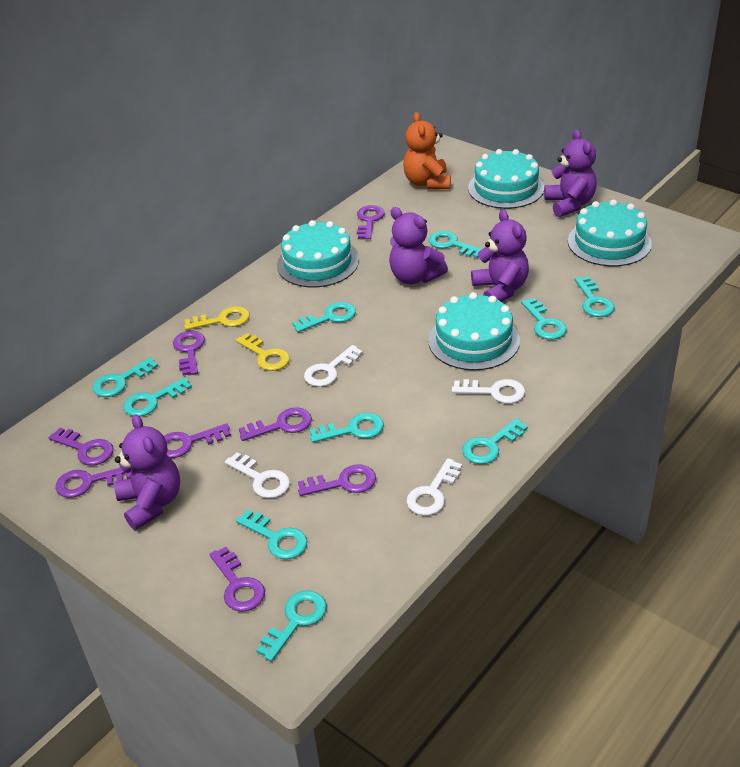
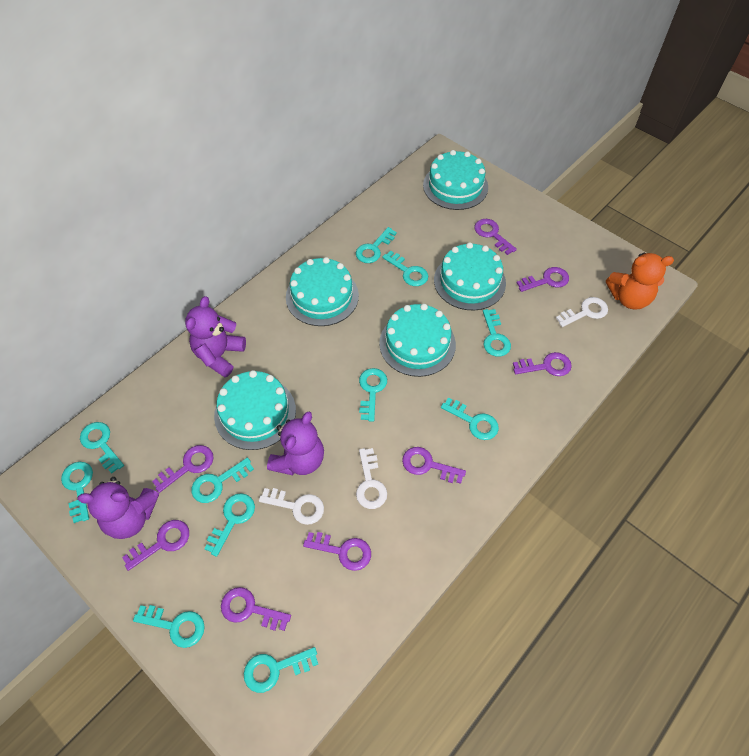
purple teddy bear: [114,414,180,530] [389,207,448,284] [471,210,529,302] [544,129,597,217] = 4 -> [77,477,159,539] [185,296,246,377] [267,412,324,475] = 3
turquoise cake: [277,220,359,287] [428,292,520,370] [468,149,544,209] [568,199,652,266] = 4 -> [214,370,296,450] [286,257,359,326] [379,304,456,377] [423,150,488,210] [434,242,506,311] = 5
turquoise key: [93,357,158,397] [124,377,192,417] [236,510,307,559] [256,591,327,662] [292,302,356,333] [310,413,384,443] [429,231,482,258] [462,418,528,464] [521,298,567,340] [575,276,615,317] = 10 -> [61,462,93,523] [80,422,124,474] [133,605,205,648] [191,458,254,503] [204,493,255,557] [244,647,318,693] [356,227,397,263] [359,368,387,422] [382,251,428,286] [441,398,499,440] [483,309,511,357] = 11
white key: [225,452,290,498] [304,345,363,387] [406,458,462,516] [452,379,525,404] = 4 -> [259,488,324,525] [356,448,387,509] [556,297,608,327] = 3
yellow key: [184,306,250,330] [236,333,290,371] = 2 -> none = 0

